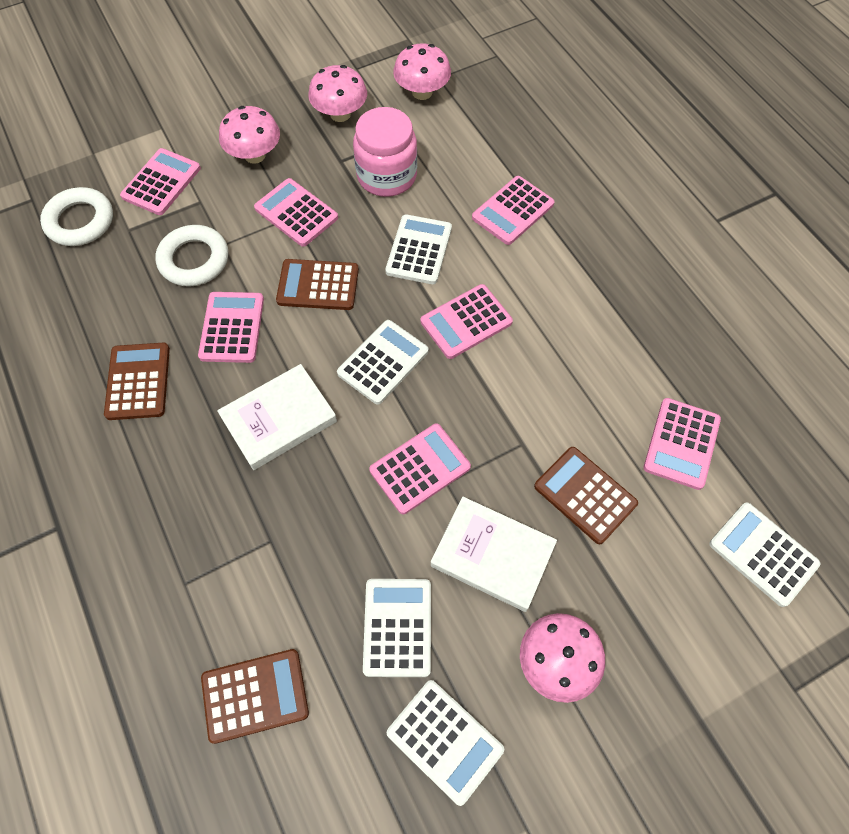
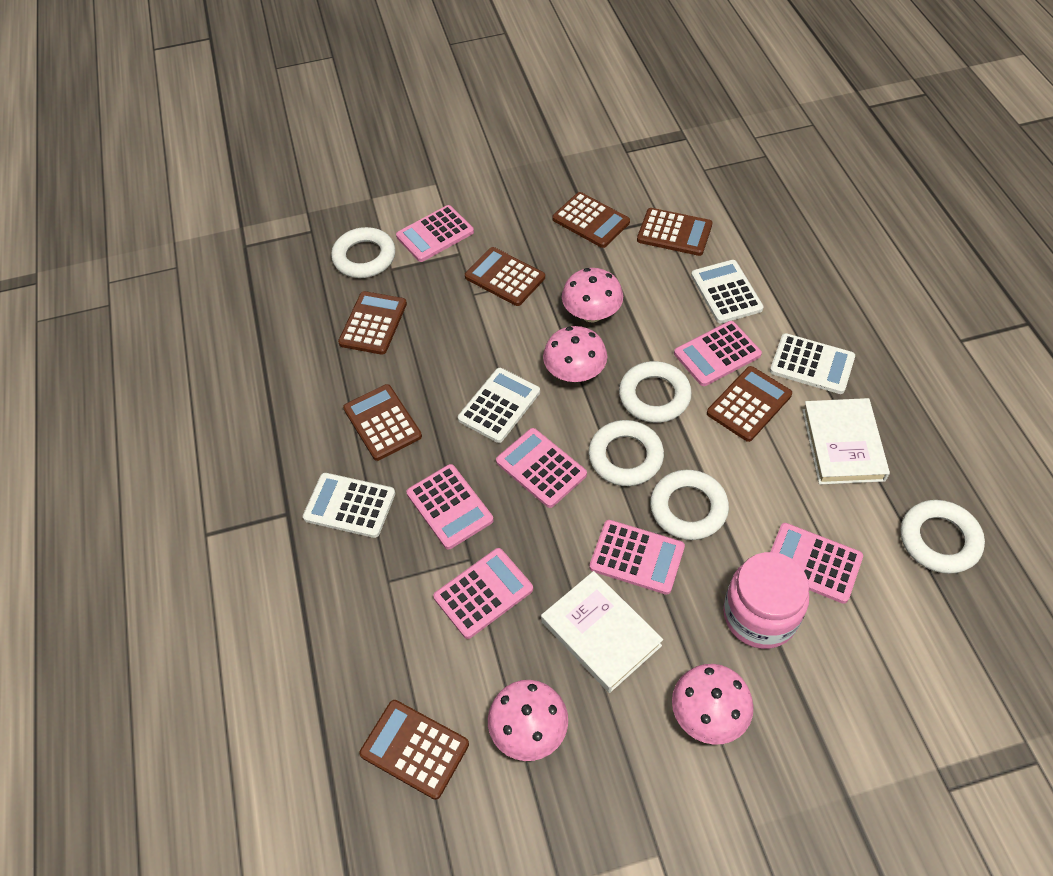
brown calculator: [104,342,170,420] [201,649,309,744] [276,259,359,310] [534,447,638,544] = 4 -> [338,291,407,355] [343,384,422,461] [359,700,469,800] [465,247,545,306] [552,192,630,248] [637,208,712,256] [707,366,792,442] = 7
white calculator: [337,320,428,405] [363,579,431,677] [385,214,452,284] [387,680,504,806] [709,502,820,607] = 5 -> [303,473,395,538] [458,368,540,443] [691,260,764,324] [770,333,855,394] = 4
white ring: [40,187,113,246] [155,225,228,286] = 2 -> [331,227,395,278] [589,420,664,486] [619,361,692,423] [650,470,729,540] [901,500,985,574] = 5

